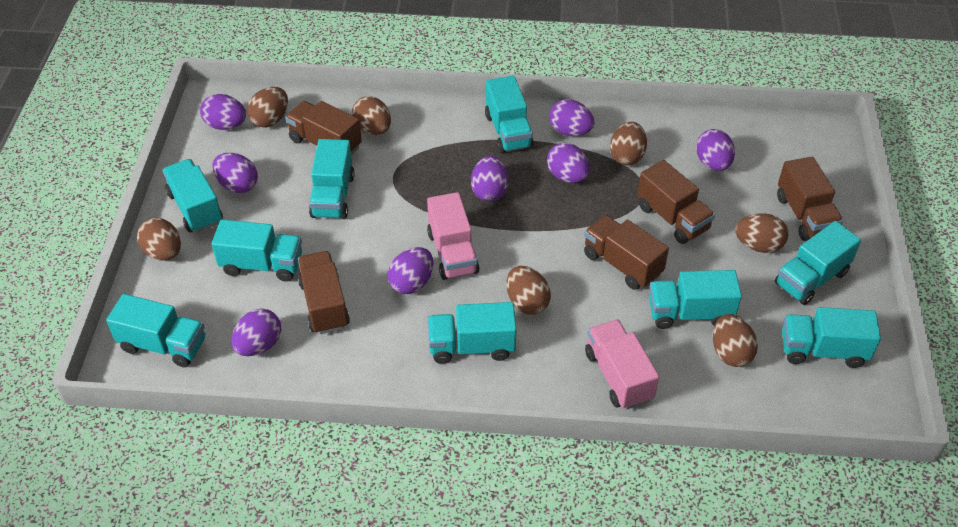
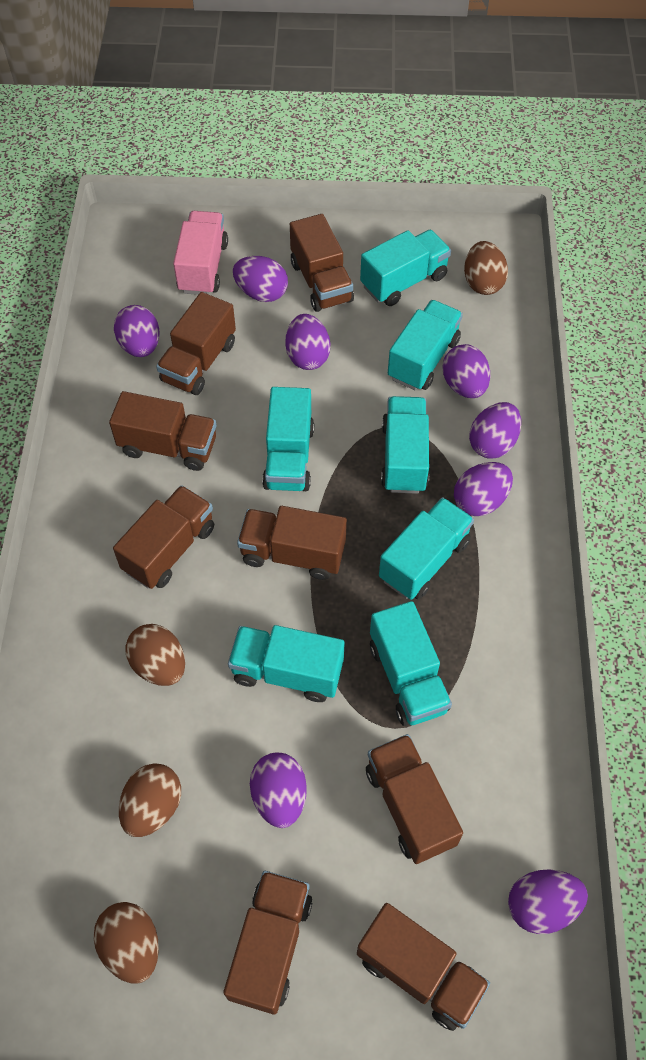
brown egg: [137,218,181,261] [247,87,288,128] [352,96,391,135] [506,266,551,315] [610,122,647,165] [713,314,758,367] [735,213,788,253] = 7 -> [94,902,159,983] [119,763,181,837] [125,624,185,686] [464,241,508,295] = 4
brown truck: [285,101,362,155] [298,251,350,334] [584,215,669,290] [637,160,715,244] [777,157,843,241] = 5 -> [109,391,216,471] [113,485,214,589] [156,292,236,395] [223,871,312,1015] [237,506,347,580] [290,214,354,312] [357,903,490,1031] [366,734,463,864] = 8
pink truck: [427,192,479,280] [585,319,659,410] = 2 -> [173,211,228,295] = 1
turquoise truck: [106,294,205,367] [162,159,223,233] [212,219,302,282] [309,139,355,219] [428,302,516,364] [485,76,534,153] [649,270,742,329] [775,221,861,305] [782,307,881,368] = 9 -> [228,625,345,702] [262,387,314,491] [360,230,451,306] [370,601,452,726] [379,497,474,600] [381,396,429,494] [388,300,463,391] = 7

